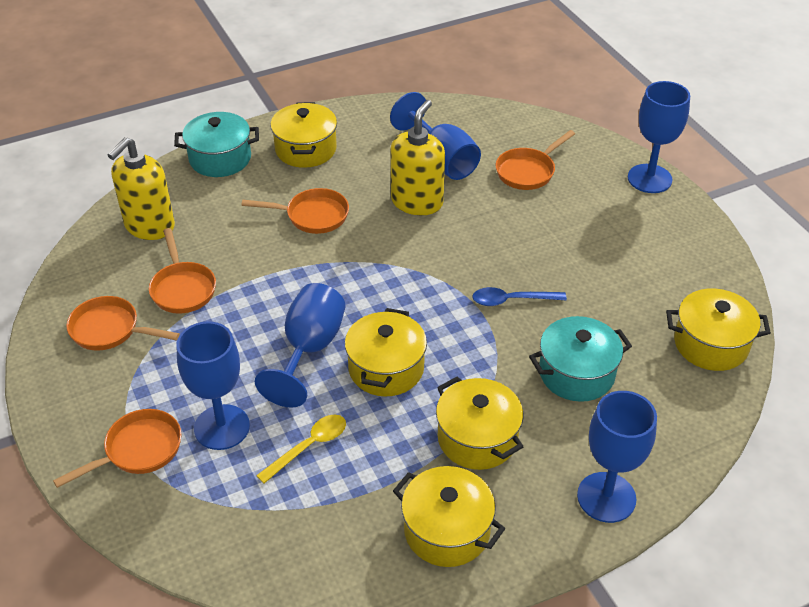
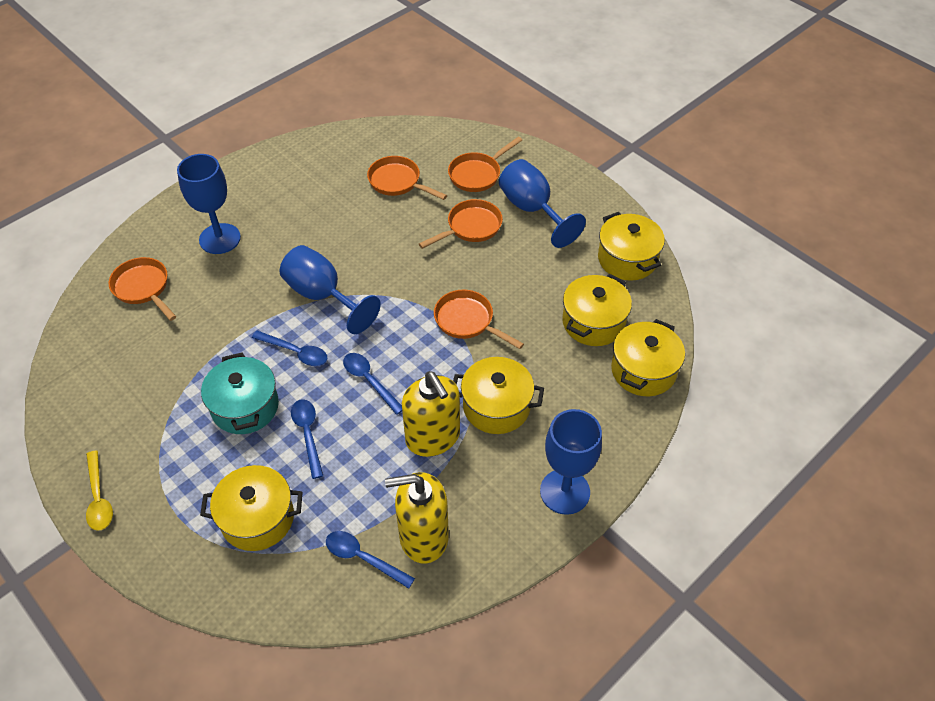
blue goblet: [176,321,250,450] [255,283,346,408] [390,92,481,180] [577,391,657,523] [628,81,690,193] = 5 -> [177,154,241,254] [280,245,381,334] [499,159,586,248] [540,409,602,515] = 4
blue spoon: [472,287,567,306] = 1 -> [252,331,327,366] [291,399,323,479] [326,531,415,589] [343,353,402,415] = 4
turquoise pot: [174,112,259,177] [529,316,632,402] = 2 -> [201,352,279,434] = 1

